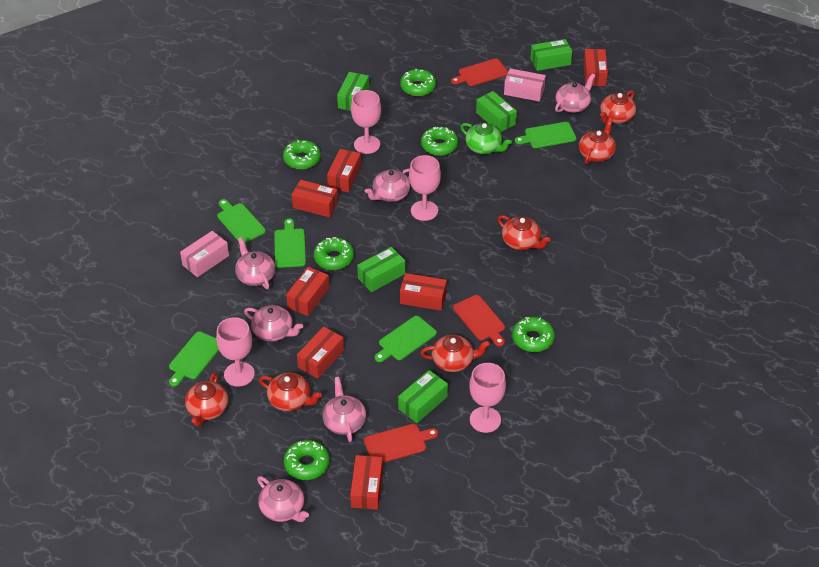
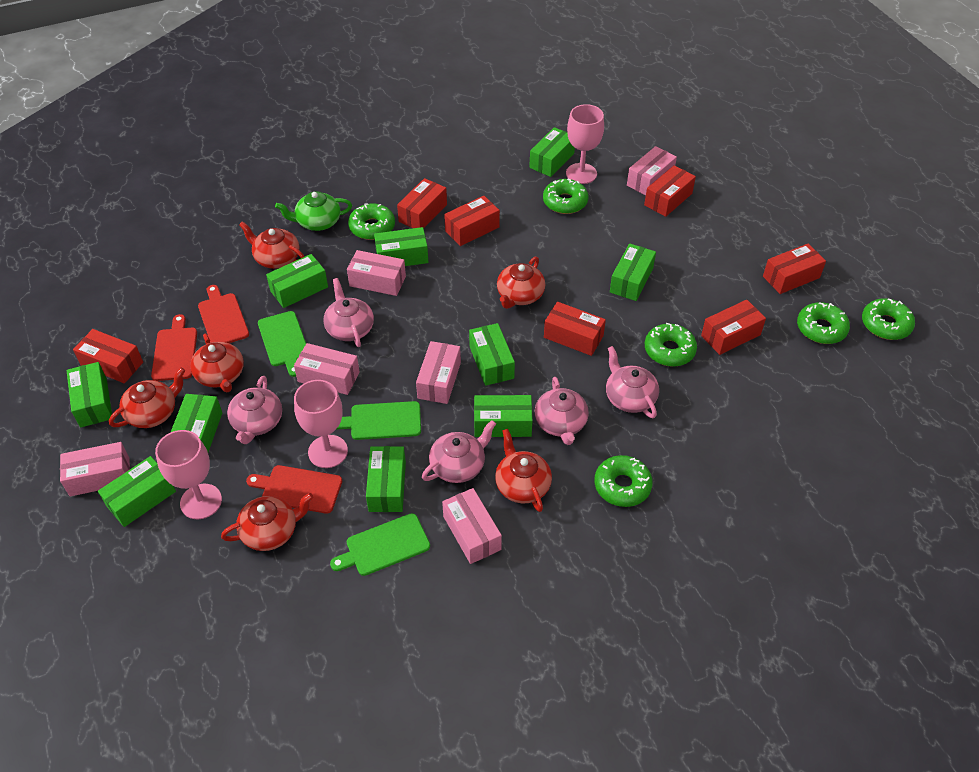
green box: [337,72,369,111] [357,247,405,292] [398,370,448,423] [476,91,517,132] [530,39,572,71] = 5 -> [66,362,112,428] [98,456,176,527] [170,394,222,452] [266,254,328,308] [366,446,406,512] [374,227,428,266] [469,323,515,386] [474,395,533,437] [529,127,575,177] [610,243,656,301] = 10
green cutting board: [169,331,219,386] [217,199,266,243] [274,219,306,268] [375,316,437,362] [515,122,576,148] = 5 -> [258,311,306,377] [330,513,430,576] [337,401,421,440] = 3
pink box: [180,231,229,277] [504,68,546,102] = 2 -> [60,442,130,496] [294,343,360,395] [347,250,406,296] [416,341,461,404] [442,488,502,564] [627,146,677,195] = 6
pink goblet: [216,317,255,387] [351,90,381,154] [409,155,441,221] [469,363,506,433] = 4 -> [155,430,222,519] [294,380,348,468] [566,104,604,184] = 3
pink teapot: [235,237,275,289] [244,305,303,342] [257,476,309,522] [322,377,366,442] [365,168,410,202] [555,74,595,113] = 6 -> [227,376,282,444] [323,278,374,347] [422,420,496,483] [535,377,589,445] [606,346,659,418] = 5

